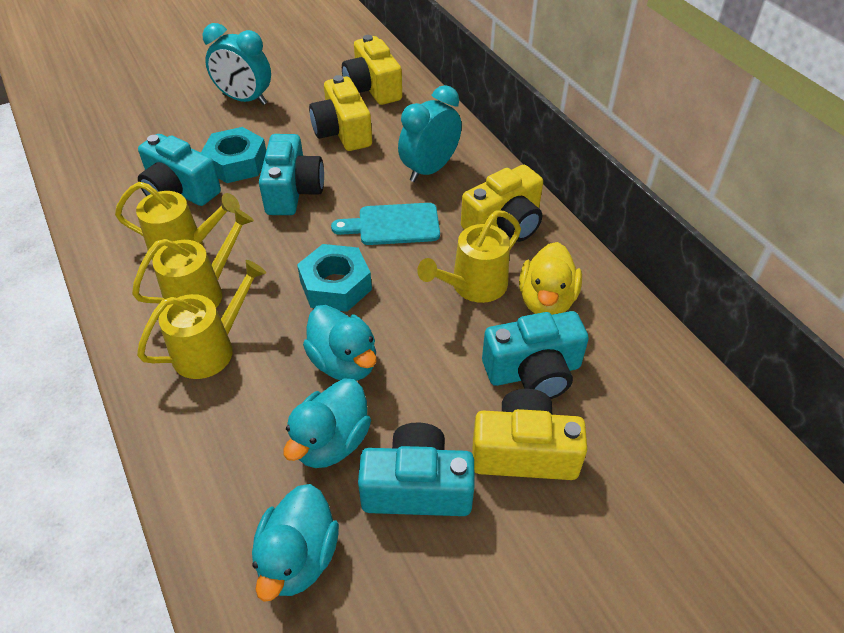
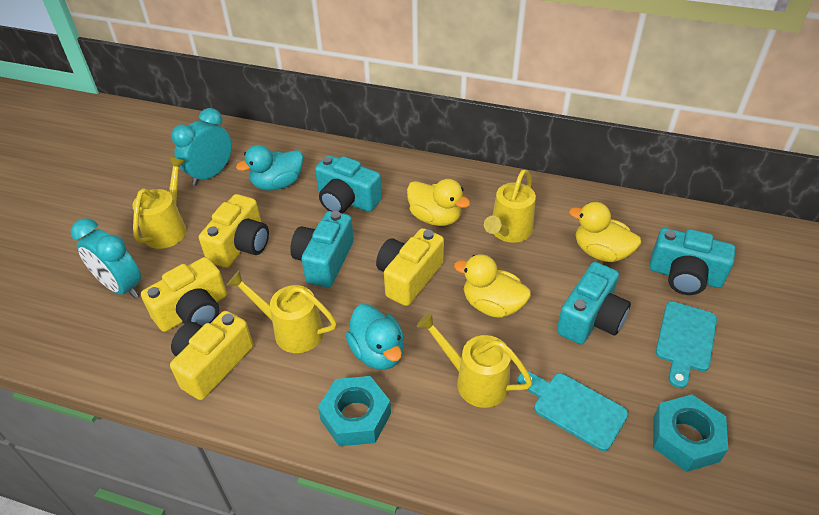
turquoise cutting board: [331,203,440,245] = 1 -> [518,371,628,451] [656,301,717,388] = 2
turquoise duck: [252,484,339,602] [283,379,371,468] [303,305,377,381] = 3 -> [236,145,303,191] [346,304,404,370] = 2
yellow duck: [519,242,582,315] = 1 -> [407,179,470,226] [454,254,531,318] [569,202,641,262] = 3

